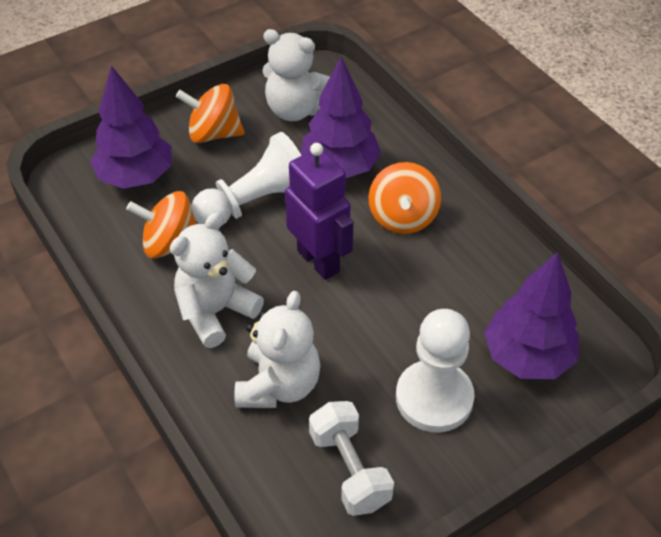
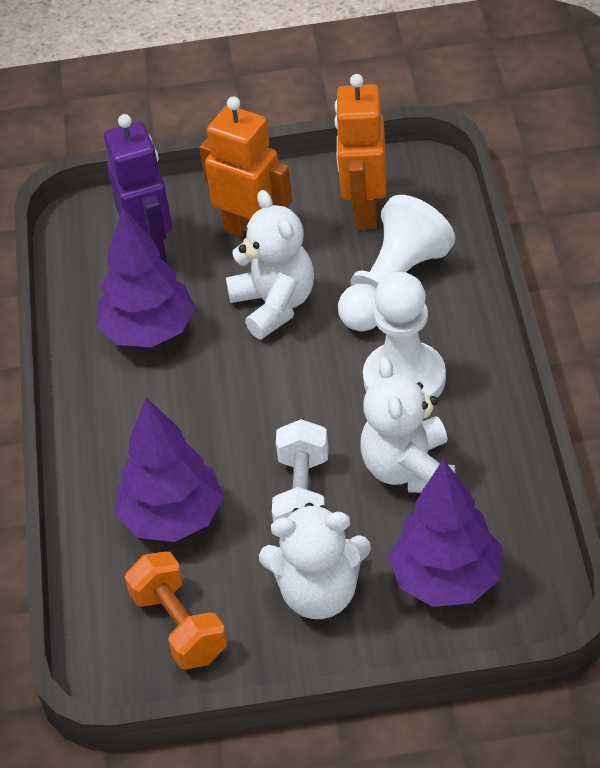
orange dumbbell: none = 0 -> [125,552,227,669] = 1
orange robot: none = 0 -> [199,96,292,237] [334,74,387,230] = 2
orange spinning top: [126,191,197,258] [176,84,244,143] [368,162,441,234] = 3 -> none = 0

